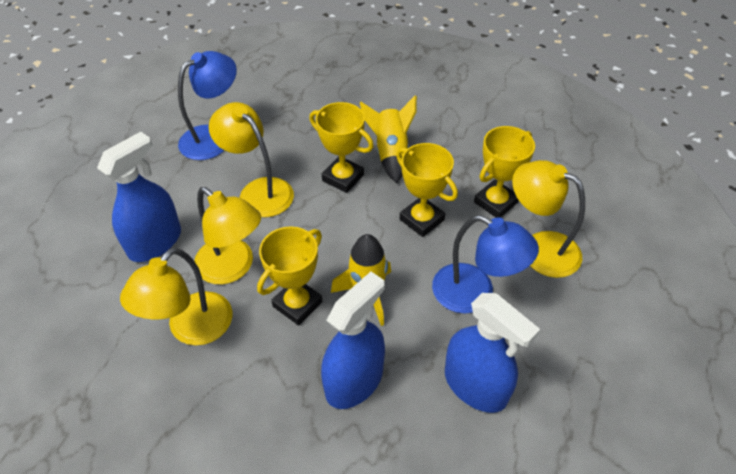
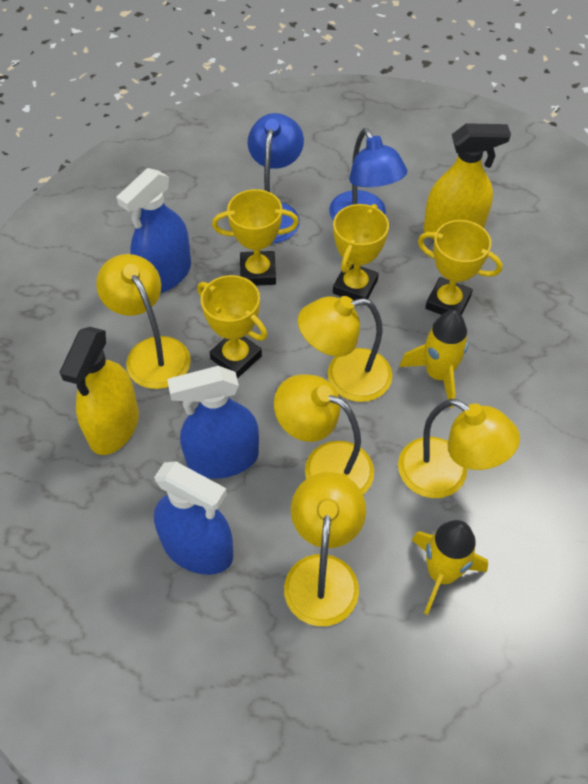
yellow lamp: [120,248,232,345] [194,187,261,284] [209,102,294,217] [512,160,585,278] = 4 -> [96,254,191,389] [274,374,374,494] [284,472,366,626] [298,296,392,402] [398,399,520,498] = 5
yellow spray bottle: none = 0 -> [59,327,139,455] [424,123,511,239] = 2

